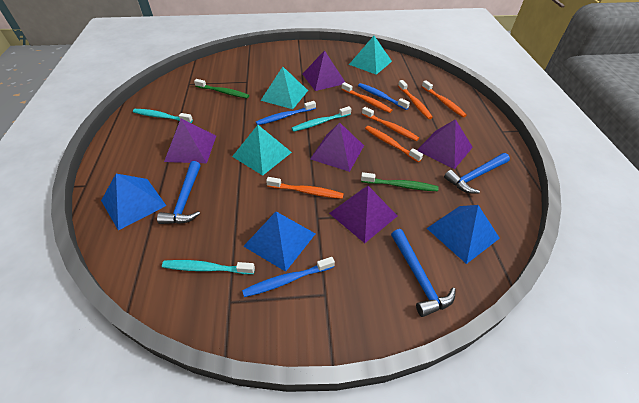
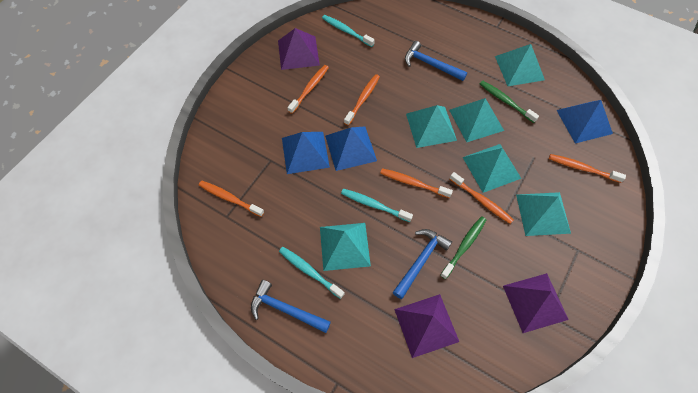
blue toothbrush: [242,257,335,297] [256,101,316,125] [358,83,410,110] = 3 -> none = 0
purple pyramid: [164,119,216,163] [303,50,346,91] [310,122,364,172] [329,186,397,243] [417,119,473,169] = 5 -> [278,28,320,70] [394,294,459,358] [503,273,569,333] = 3
turquoise pyramid: [232,125,292,176] [261,67,308,109] [349,36,392,75] = 3 -> [320,223,371,271] [406,105,457,148] [449,98,504,142] [463,144,522,193] [495,44,545,86] [516,192,571,236] = 6

